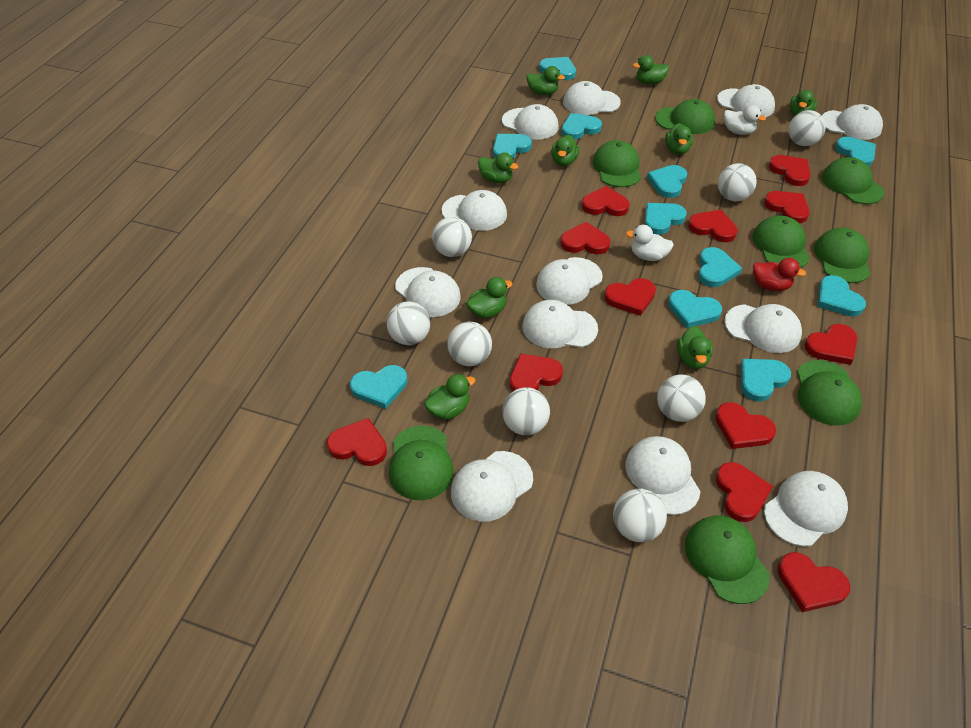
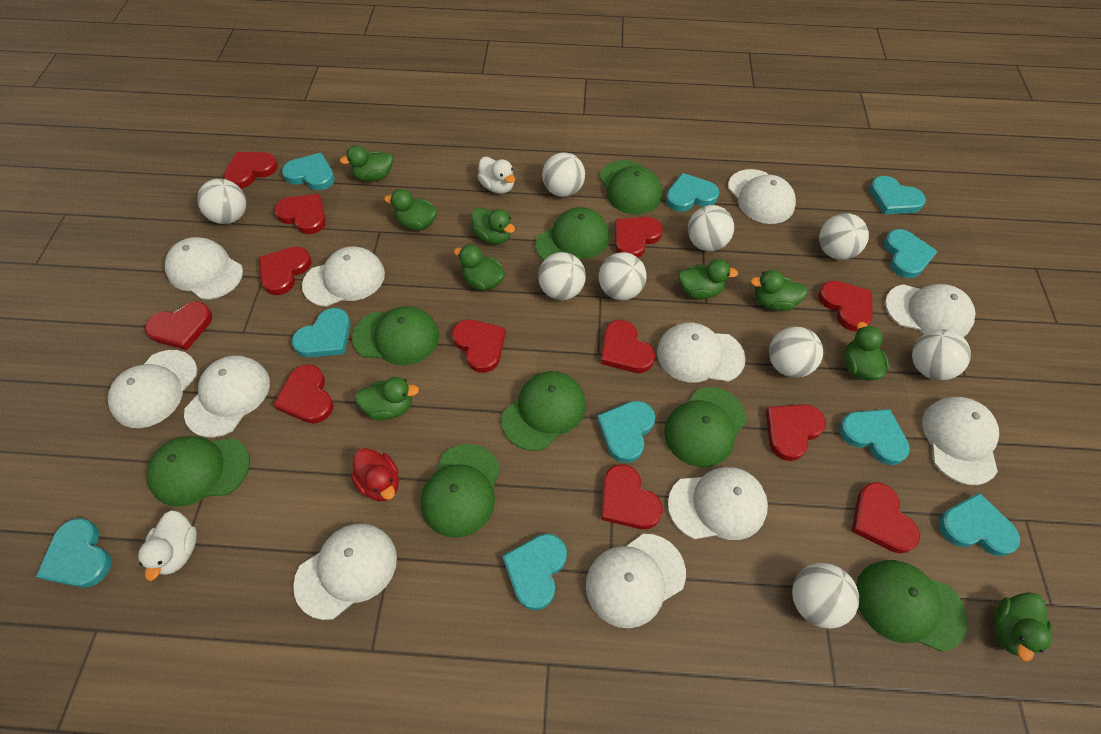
turquoise heart: [350,365,407,409] [493,134,532,158] [539,57,576,80] [561,113,602,140] [644,203,687,235] [647,165,687,198] [668,290,722,328] [698,247,742,287] [740,359,791,401] [817,275,866,317] [835,137,876,167] = 11 -> [36,518,111,588] [282,153,335,190] [292,308,351,358] [502,534,567,610] [597,401,655,463] [666,173,719,212] [839,409,910,465] [869,176,926,214] [884,229,938,278] [938,492,1020,556] = 10
white ball: [386,301,430,345] [432,217,472,257] [448,322,492,366] [502,387,550,435] [613,489,667,542] [657,375,706,422] [718,163,757,201] [789,110,826,146] = 8 -> [197,179,246,224] [538,252,586,300] [542,152,585,197] [599,252,647,300] [688,205,734,251] [769,327,823,378] [792,563,859,629] [819,213,869,260] [912,329,971,380] = 9
white cap: [395,267,461,317] [442,190,507,231] [451,451,533,522] [502,104,559,140] [522,300,598,348] [536,257,603,305] [563,81,621,115] [626,436,701,515] [717,84,775,117] [724,304,802,353] [764,471,848,547] [822,104,883,140] = 12 -> [107,350,197,428] [165,237,243,300] [184,355,270,438] [293,524,397,620] [302,246,385,307] [586,534,686,628] [657,322,746,382] [668,467,768,540] [728,169,796,224] [885,284,975,337] [922,397,999,485] = 11

